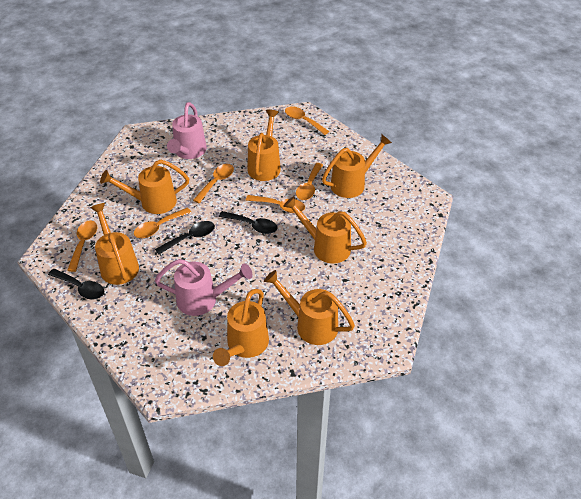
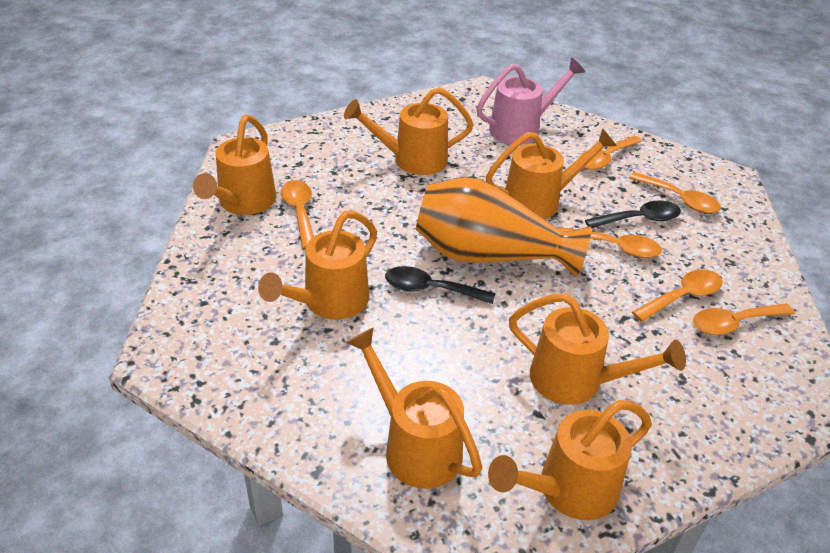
black spoon: [48,269,104,300] [155,221,215,255] [219,211,278,234] = 3 -> [385,266,495,304] [585,201,681,229] = 2
orange vase: none = 0 -> [416,177,591,277] = 1
pink watering can: [155,259,253,316] [167,102,207,159] = 2 -> [476,58,585,145] = 1

